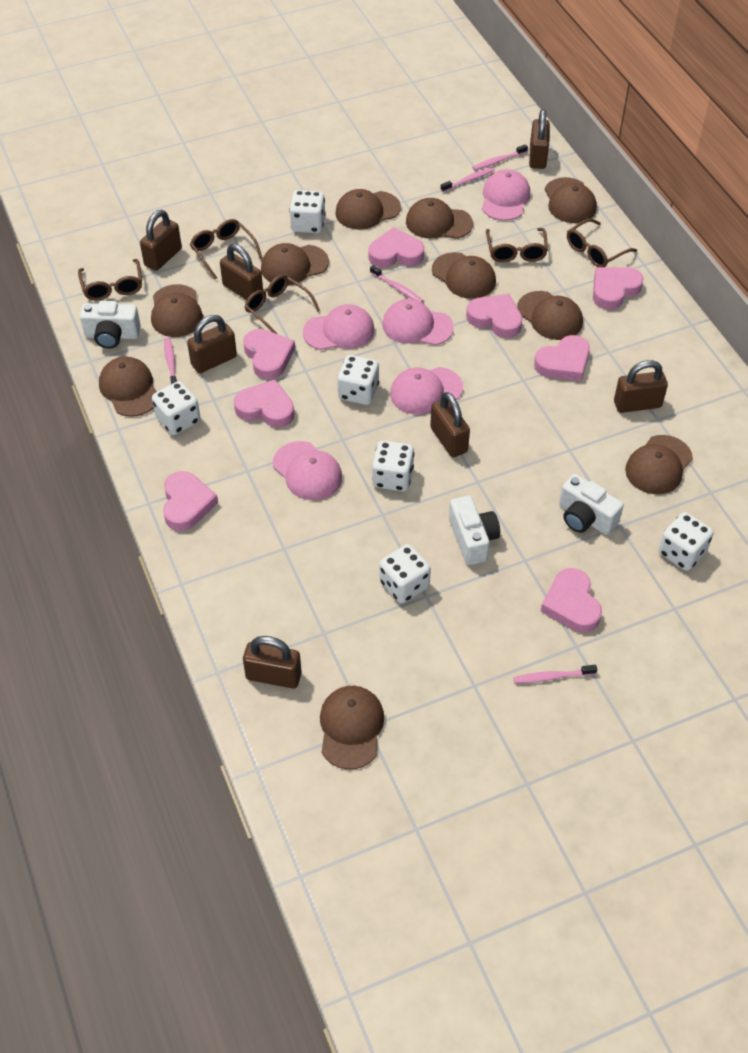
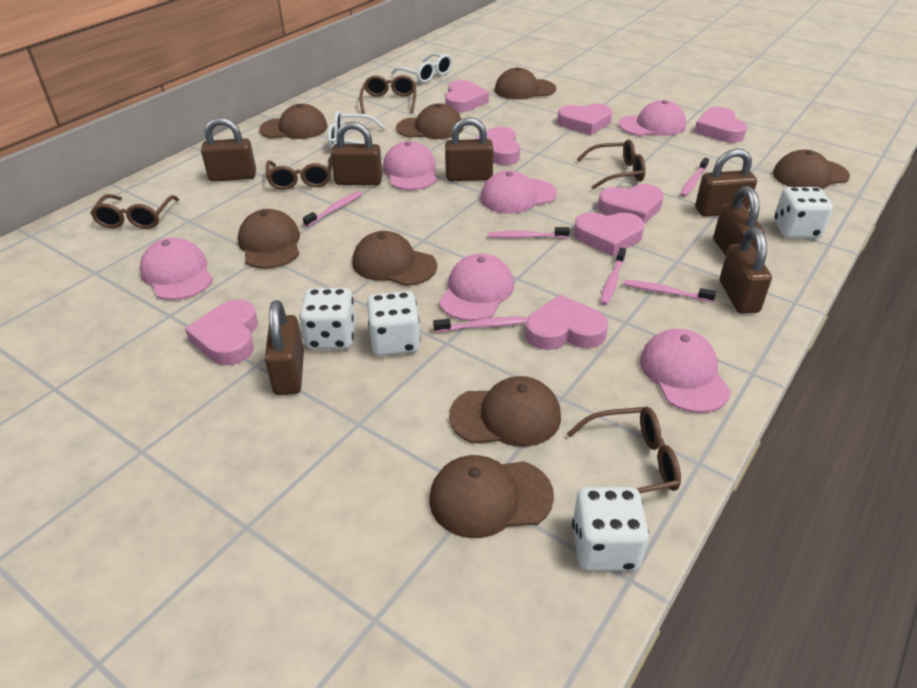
brown cap: [99,357,157,417] [151,284,203,337] [261,243,329,286] [320,686,384,770] [336,189,401,229] [406,198,473,239] [432,252,496,299] [517,291,583,340] [545,177,597,223] [625,435,693,494] = 10 -> [238,209,300,269] [259,104,328,139] [352,231,437,286] [396,103,463,139] [429,455,554,538] [449,376,561,447] [495,67,556,100] [773,150,850,189] = 8
pink cap: [273,441,342,500] [303,304,375,350] [382,299,454,345] [390,367,463,415] [482,169,530,221] = 5 -> [140,237,213,300] [383,141,437,190] [439,253,514,321] [480,170,557,214] [619,100,686,136] [640,329,731,413] = 6
pink toothbrush: [164,337,177,384] [370,265,423,303] [441,167,495,192] [472,144,528,170] [513,665,597,683] = 5 -> [303,191,363,227] [433,316,527,332] [488,227,570,238] [600,248,626,305] [623,280,716,302] [680,158,709,197] = 6
white camera: [80,301,141,349] [449,496,500,565] [559,474,624,535] = 3 -> none = 0
white dice: [152,381,201,435] [289,190,325,233] [337,355,379,405] [372,440,414,492] [380,544,431,603] [658,512,714,571] = 6 -> [299,288,356,349] [367,291,421,356] [572,487,649,571] [774,187,833,238] = 4
white glasses: none = 0 -> [328,111,386,149] [391,53,452,83] = 2

